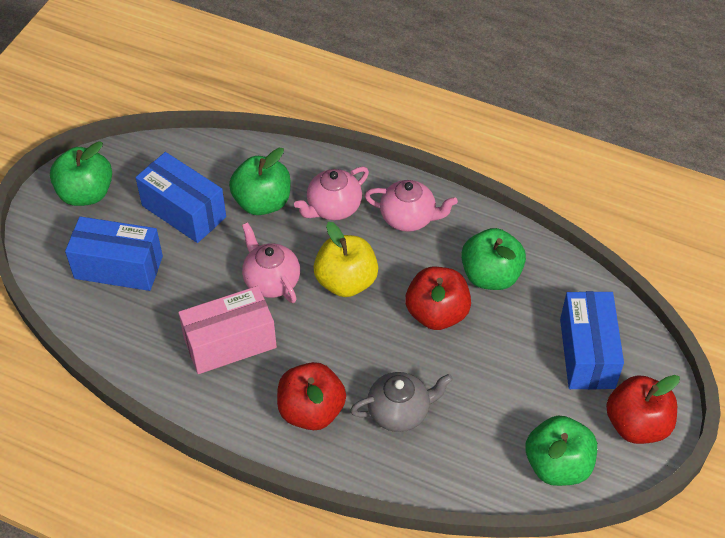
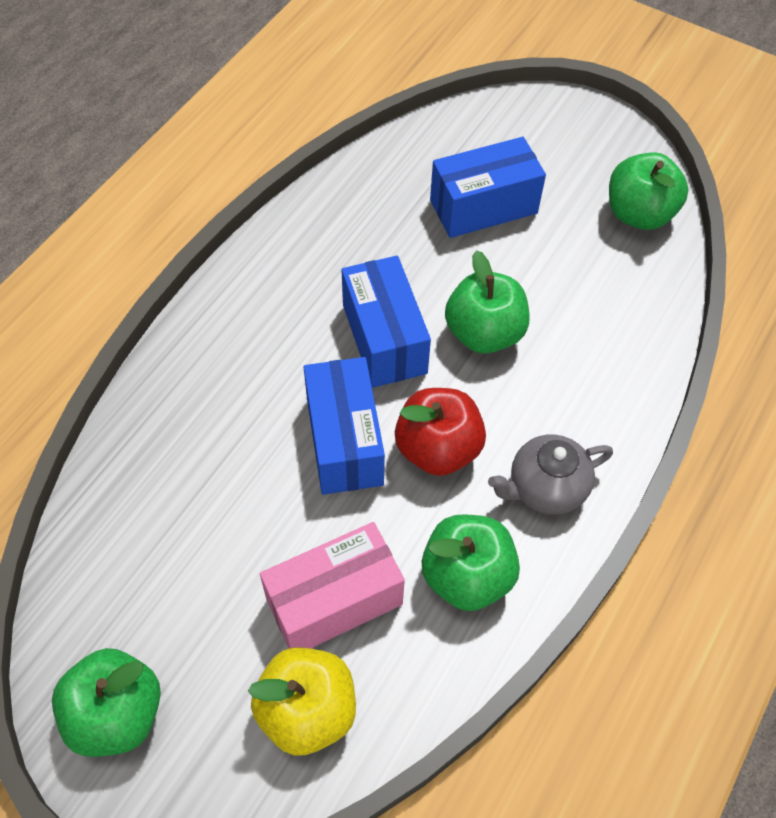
pink teapot: [242,222,300,303] [294,167,369,220] [365,180,458,232] = 3 -> none = 0
red apple: [277,362,346,430] [405,267,471,330] [606,375,680,444] = 3 -> [395,388,486,476] = 1

